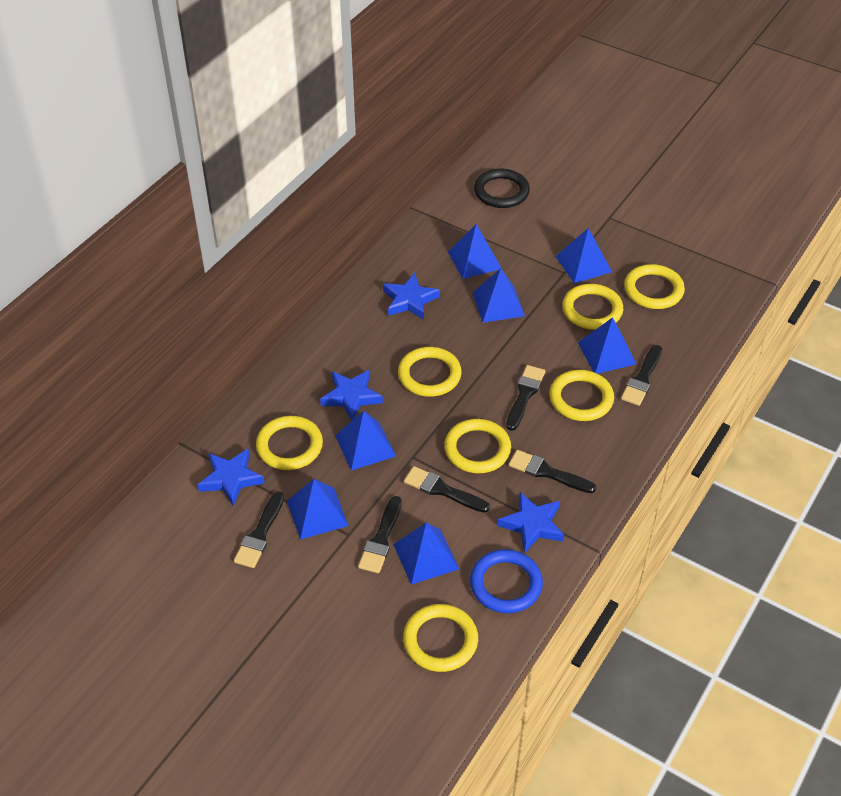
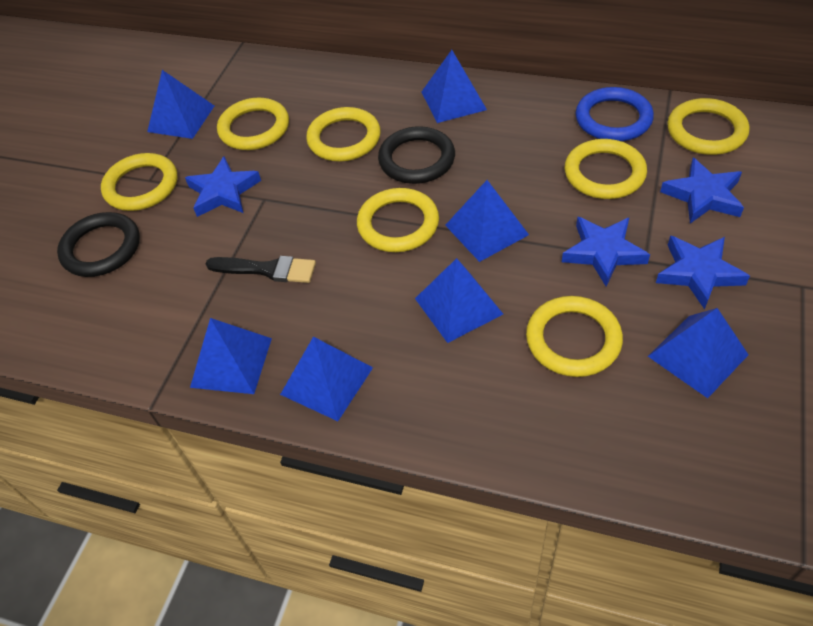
black brush: [234,491,284,568] [358,496,402,573] [404,466,490,513] [506,365,545,431] [509,450,596,493] [621,345,662,406] = 6 -> [206,256,316,283] = 1
black ring: [474,169,530,208] = 1 -> [57,212,140,277] [378,126,455,184] = 2

